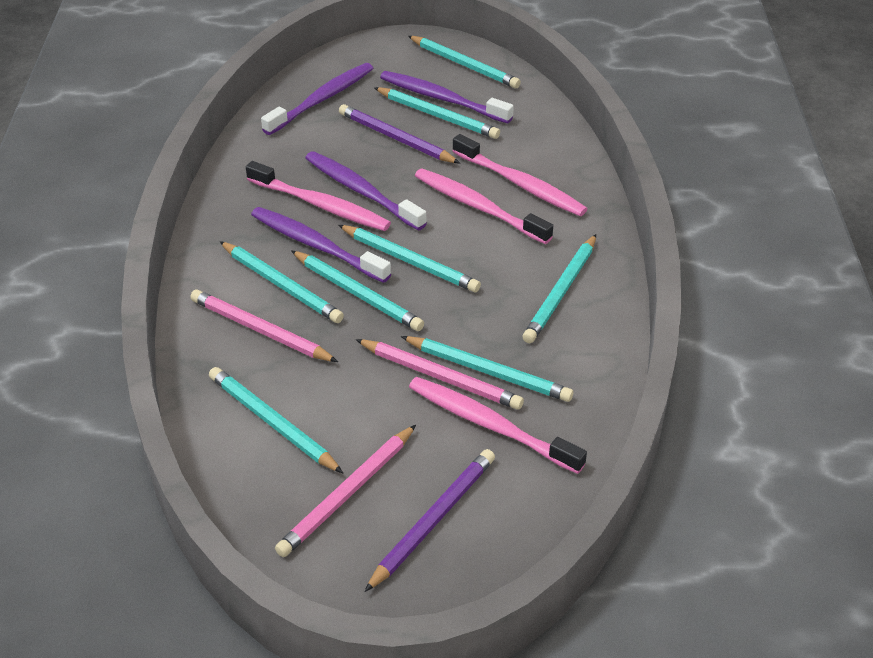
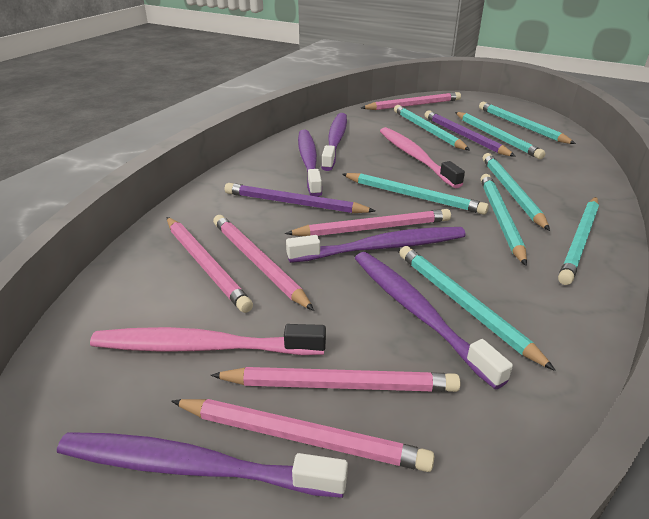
pink pencil: [190,290,338,362] [275,425,416,557] [355,339,524,410] = 3 -> [167,217,253,313] [171,399,434,472] [210,367,460,392] [213,215,314,311] [285,209,451,236] [361,92,461,110] = 6
pink toothbrush: [246,161,391,231] [409,377,587,474] [415,168,553,244] [452,134,587,216] = 4 -> [90,324,326,355] [380,127,465,188] = 2
purple toothbrush: [251,207,391,283] [261,63,373,135] [305,151,427,230] [380,71,514,124] = 4 -> [57,432,348,498] [286,227,466,263] [298,130,322,197] [321,113,347,171] [355,252,513,389] = 5

